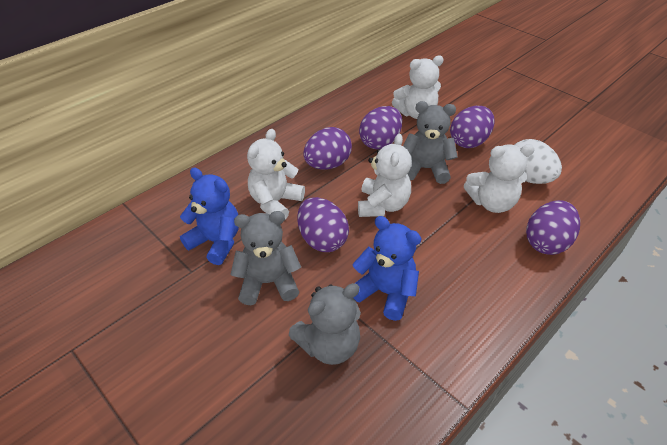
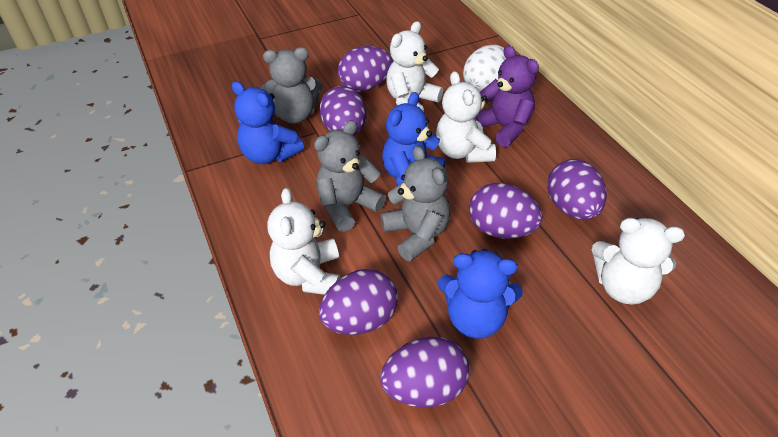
blue teddy bear: [180,168,239,265] [352,216,422,321] = 2 -> [232,81,304,164] [382,92,446,186] [438,249,523,339] = 3
purple egg: [297,197,349,252] [303,127,352,170] [359,106,402,149] [450,106,494,148] [526,200,580,255] = 5 -> [319,86,367,136] [319,269,398,335] [338,46,393,92] [380,337,469,407] [469,183,542,239] [547,159,607,220] = 6
purple teddy bear: none = 0 -> [475,45,539,147] = 1

